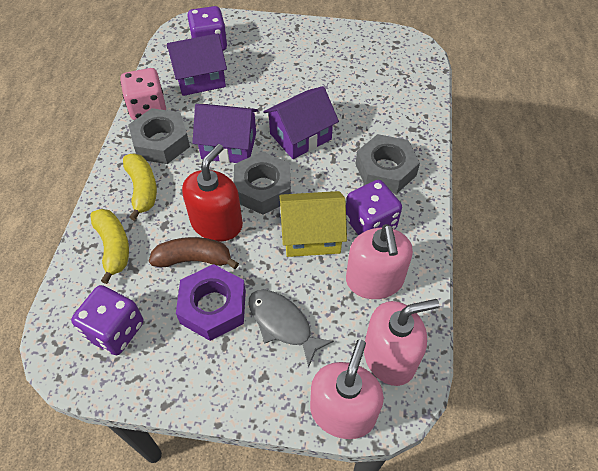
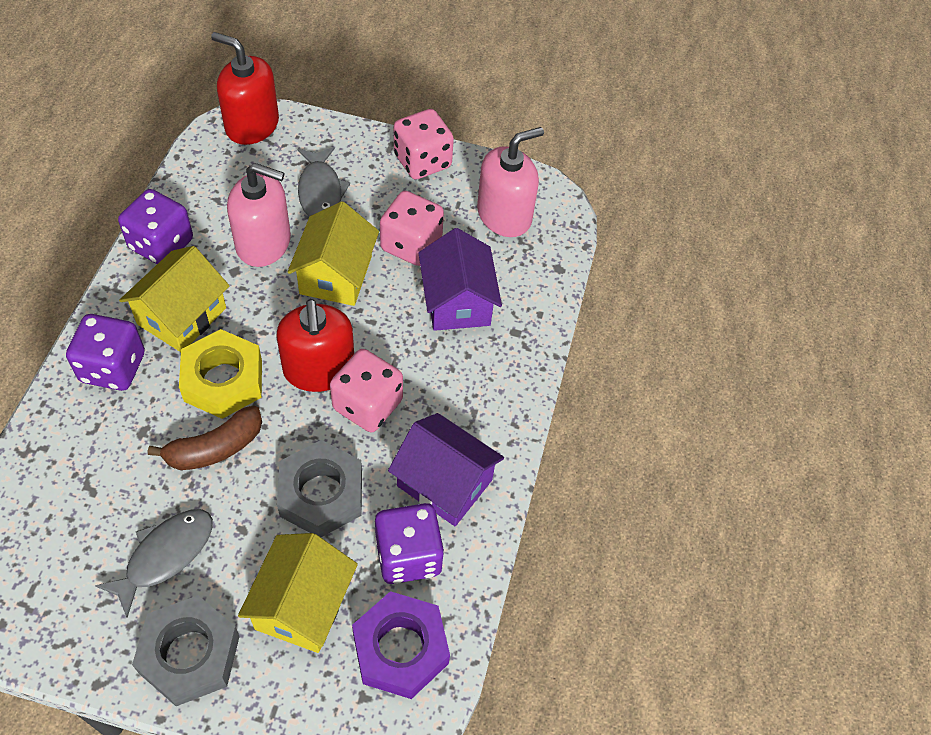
grey fish: [249,290,334,368] = 1 -> [95,509,213,618] [298,147,350,217] = 2
grey nut: [128,108,190,164] [233,152,291,215] [355,134,420,194] = 3 -> [132,595,240,706] [277,440,362,537] = 2
pink dice: [120,68,166,120] = 1 -> [330,349,403,432] [380,191,444,266] [394,109,454,180] = 3
pink soap dispenser: [310,339,384,439] [346,224,413,299] [364,299,439,386] = 3 -> [227,163,291,267] [477,127,544,237] = 2
purple house: [167,33,227,96] [192,104,259,163] [263,86,339,159] = 3 -> [388,413,504,526] [418,228,502,331] = 2
red soap dispenser: [182,144,243,241] = 1 -> [211,32,279,145] [276,299,354,392] = 2
yellow banana: [91,209,129,284] [123,154,157,221] = 2 -> none = 0
yellow house: [279,191,347,257] = 1 -> [119,246,229,352] [238,533,358,653] [288,201,379,306] = 3
yellow nut: none = 0 -> [179,329,262,419] = 1

